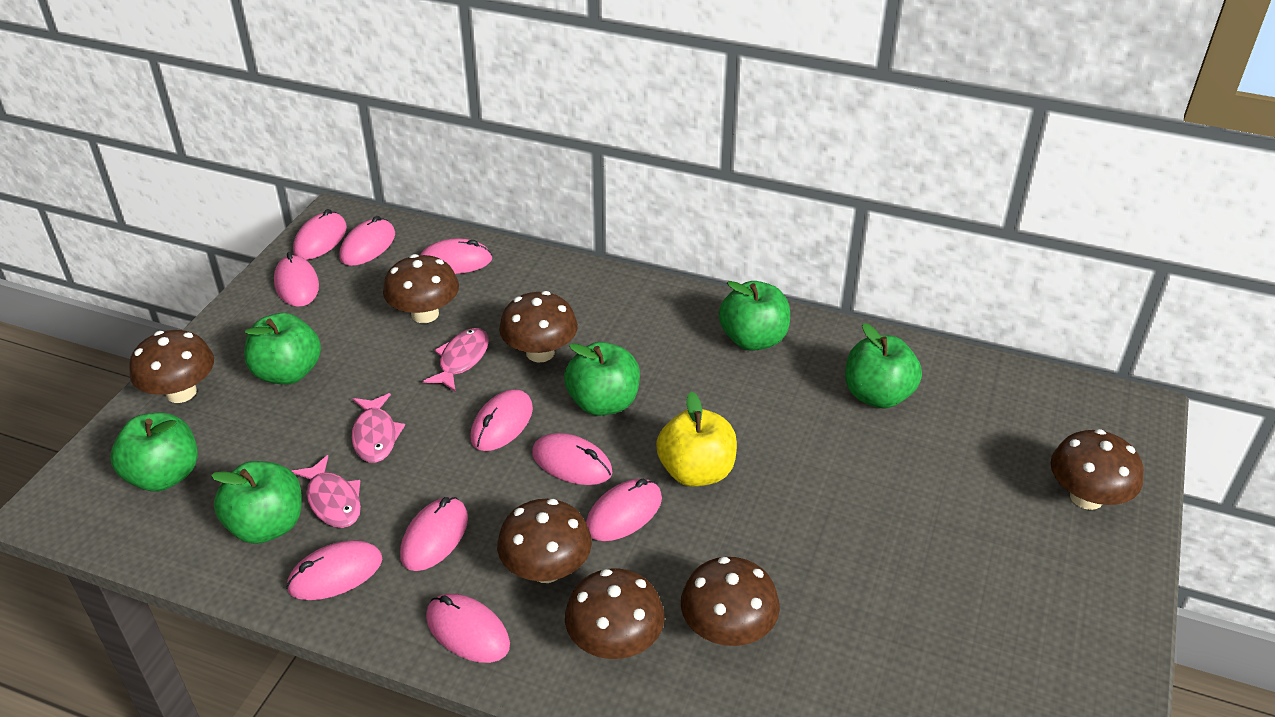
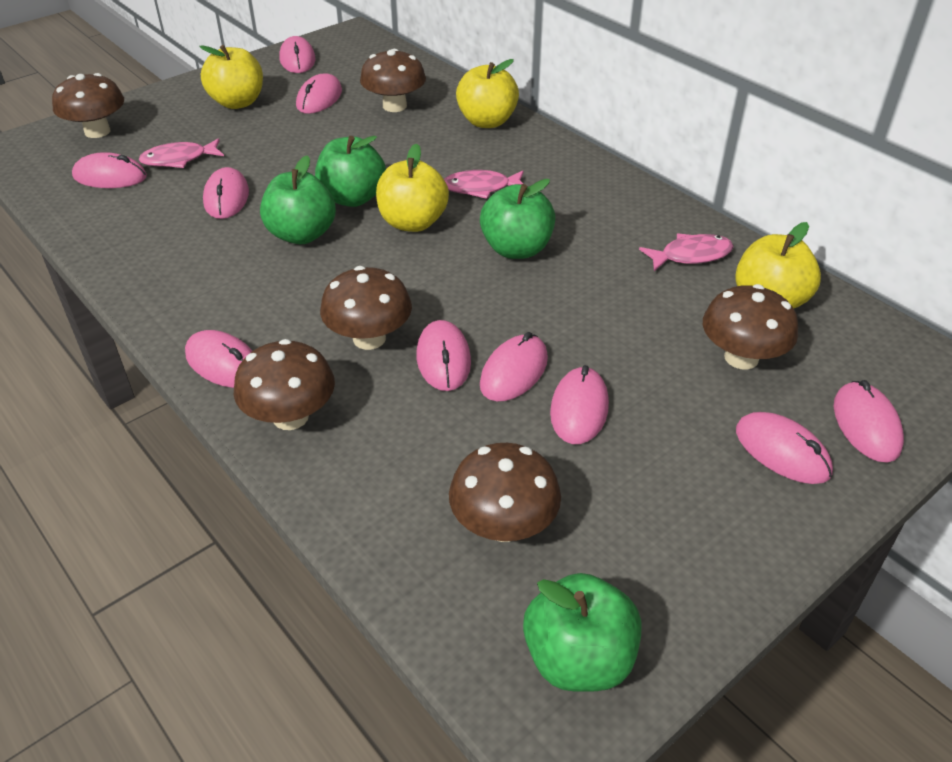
brown mushroom: [129,330,214,403] [383,254,459,323] [497,499,592,583] [499,291,578,363] [565,568,665,659] [681,557,780,646] [1051,429,1144,510] = 7 -> [52,73,124,138] [234,339,335,430] [320,266,412,350] [360,49,426,112] [449,443,561,542] [703,284,798,370] = 6
green apple: [111,412,198,491] [211,461,302,544] [244,313,321,385] [564,342,640,416] [719,281,790,351] [845,323,922,409] = 6 -> [260,155,336,244] [315,136,386,207] [480,179,556,259] [523,573,642,692] = 4
yellow apple: [656,392,737,487] = 1 -> [199,45,263,109] [376,143,449,232] [456,59,519,128] [735,222,821,308] = 4

